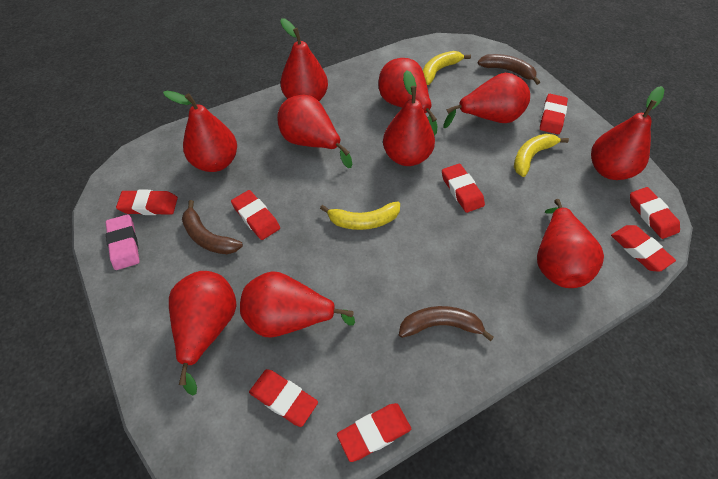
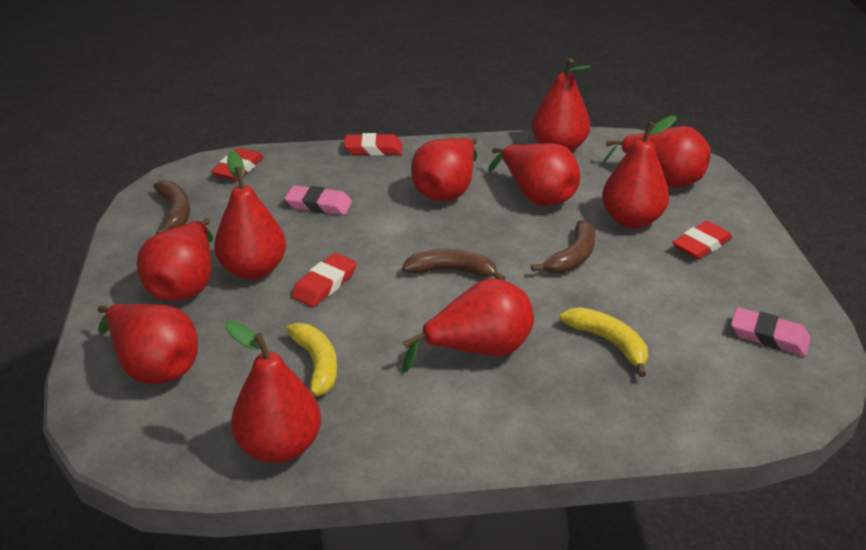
pink eraser: [106,214,140,270] = 1 -> [285,185,352,215] [731,307,811,356] = 2
red eraser: [116,190,178,215] [231,190,280,240] [249,369,318,427] [337,403,411,462] [442,164,485,213] [540,94,568,134] [611,225,676,272] [630,187,680,239] = 8 -> [211,148,264,181] [291,253,357,307] [344,133,402,156] [672,221,732,260] = 4
yellow banana: [320,201,400,230] [423,51,471,85] [514,134,569,177] = 3 -> [286,323,337,397] [560,307,648,377] = 2

